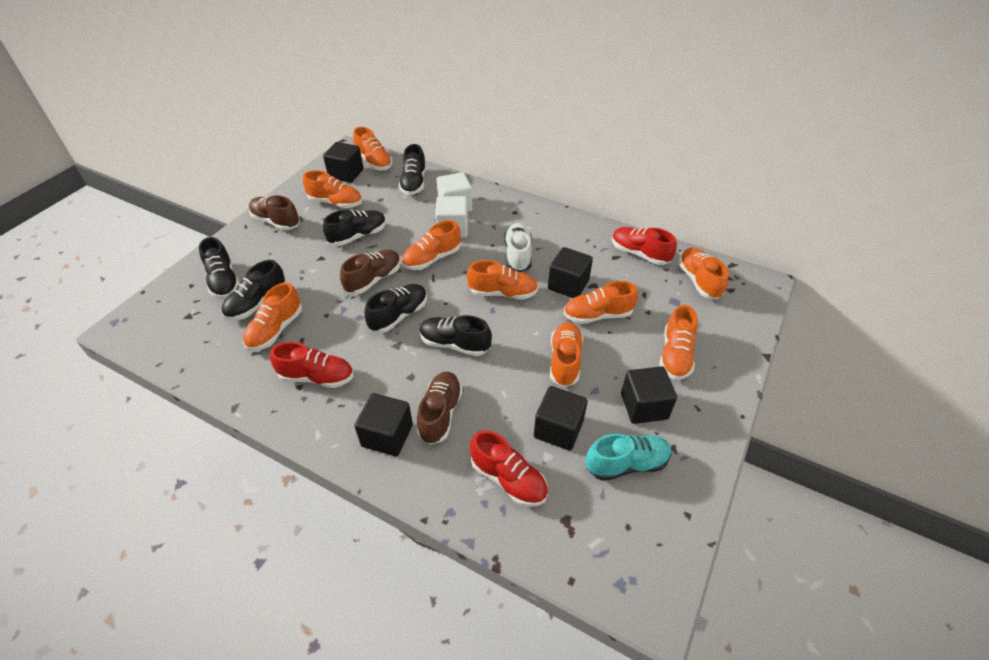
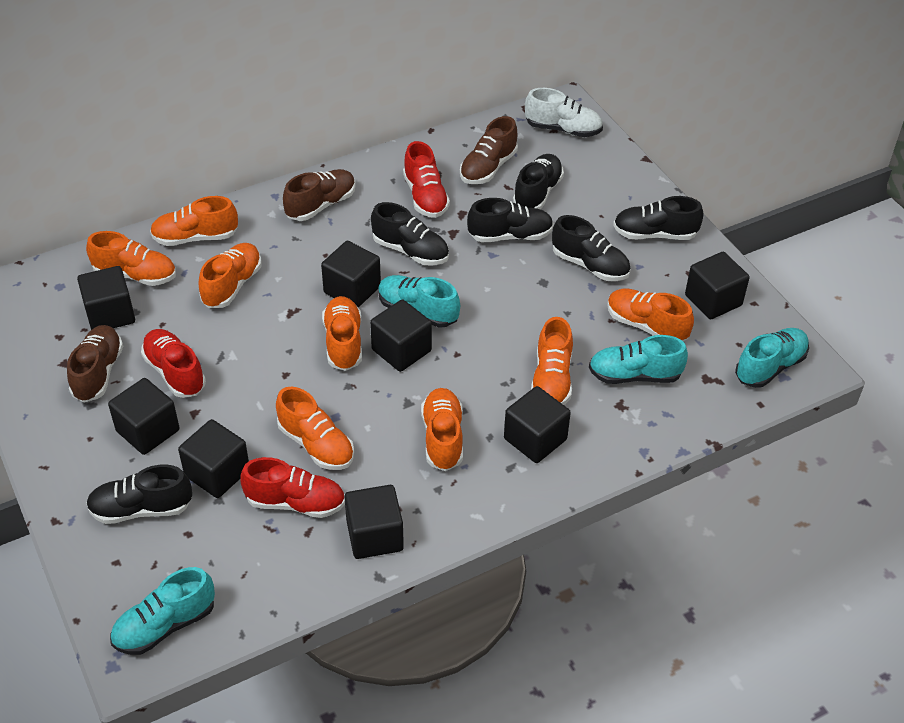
black cube: [323,142,363,183] [354,393,413,456] [534,386,588,451] [548,247,593,298] [621,366,677,424] = 5 -> [77,266,135,330] [108,378,180,455] [178,419,249,498] [321,241,381,308] [344,485,404,559] [370,299,432,372] [504,386,571,463] [685,252,750,319] = 8
orange shoe: [243,282,302,351] [303,170,362,208] [353,127,392,170] [402,220,461,270] [467,260,538,300] [550,322,583,387] [563,281,638,324] [659,305,698,380] [678,248,729,299] = 9 -> [86,231,176,286] [150,196,238,246] [199,243,262,308] [276,387,354,470] [322,296,362,371] [421,388,463,471] [531,317,573,405] [607,288,694,341] = 8
turquoise shoe: [586,434,672,481] = 1 -> [110,567,215,655] [378,275,460,328] [589,335,688,384] [735,328,809,388] = 4
white cube: [435,196,468,238] [437,172,473,212] = 2 -> none = 0

